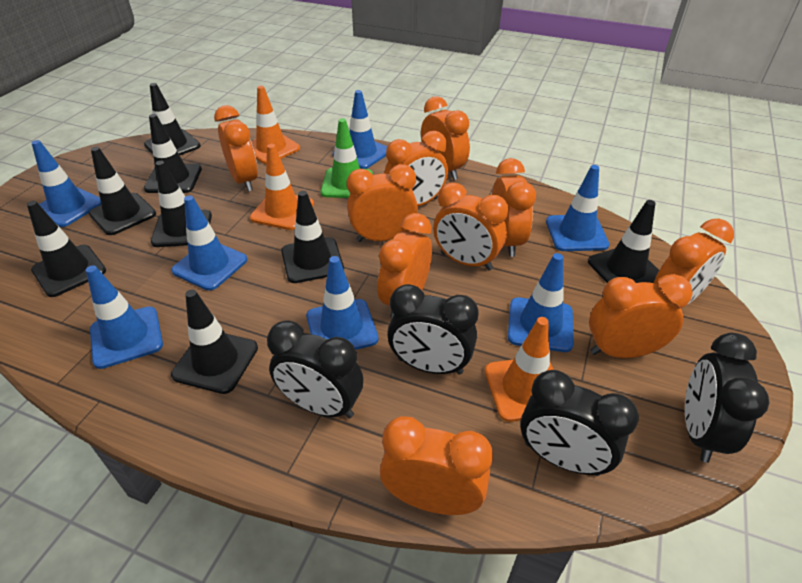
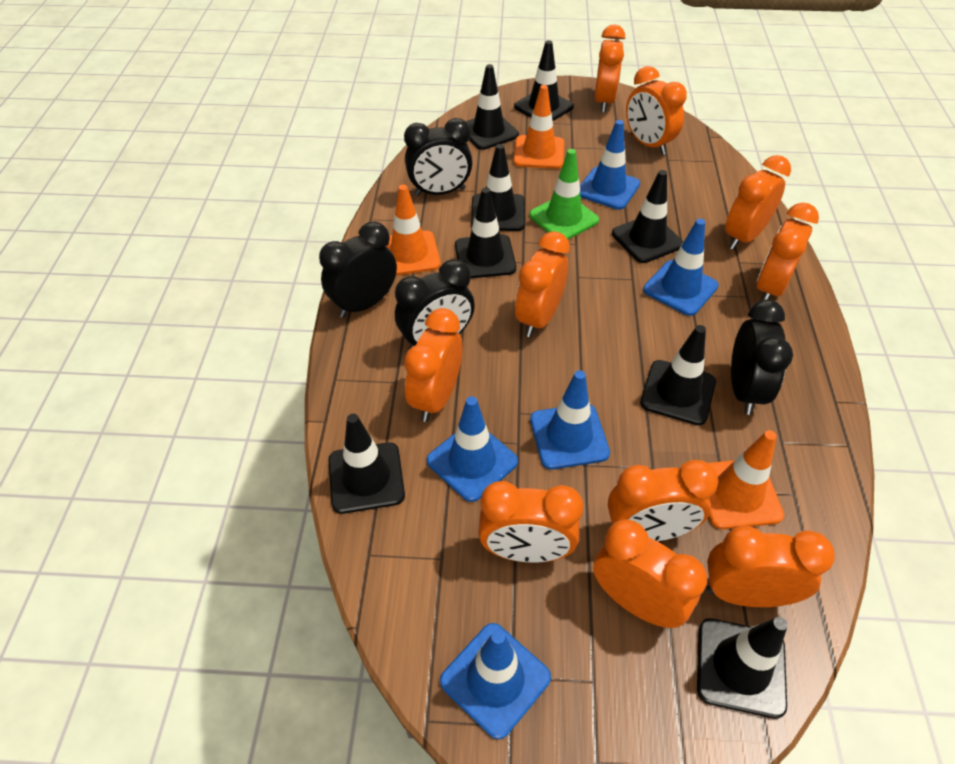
blue traffic cone: [32,140,101,227] [86,265,163,369] [171,195,247,291] [306,256,378,350] [333,90,387,169] [508,253,574,352] [546,165,610,251] = 7 -> [427,396,518,502] [440,623,551,739] [530,370,610,469] [580,120,640,210] [643,219,719,316] = 5

